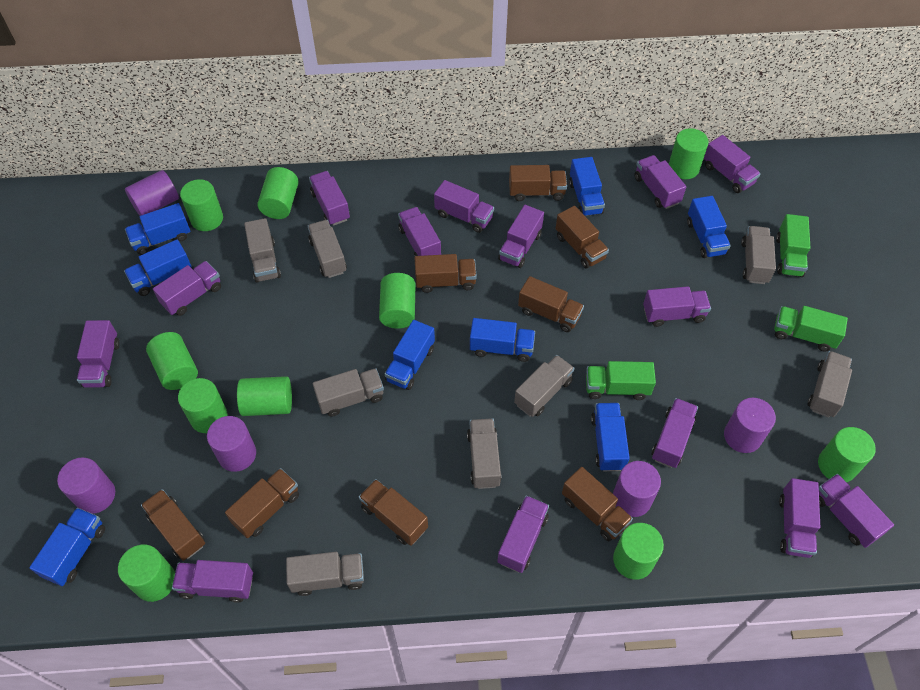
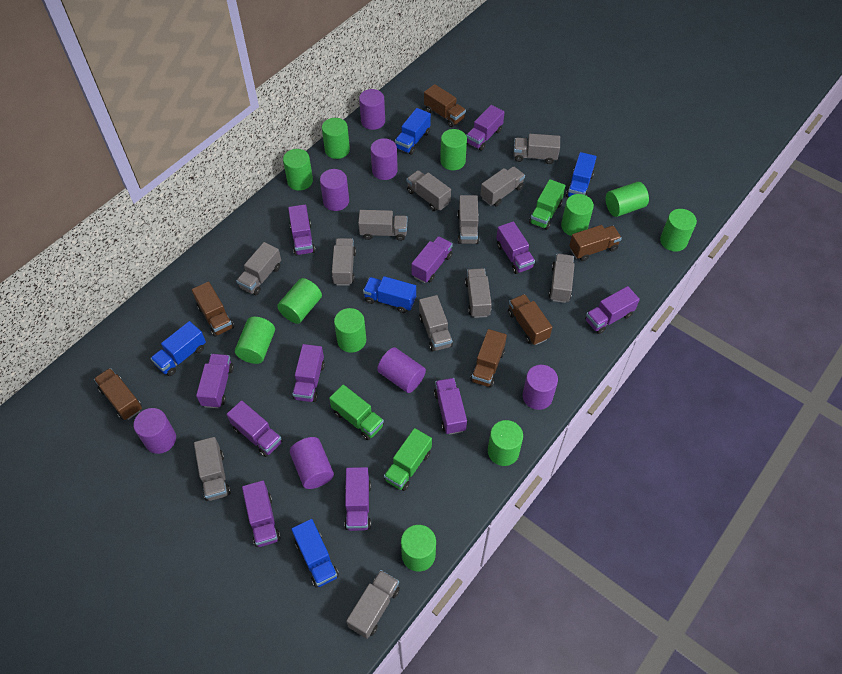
blue truck: [29,508,105,586] [124,240,192,296] [125,203,191,255] [385,320,435,390] [470,318,535,362] [569,157,605,216] [591,403,630,471] [687,196,731,258] = 8 -> [150,321,206,376] [291,519,339,588] [363,276,416,313] [395,108,431,155] [566,152,597,197] = 5
brown truck: [141,489,205,561] [225,468,299,538] [359,479,428,546] [415,254,477,293] [509,165,567,201] [518,276,584,332] [556,206,609,269] [562,467,633,541] = 8 -> [94,368,142,420] [192,282,234,337] [424,84,466,127] [470,329,507,387] [508,294,552,345] [569,225,622,261] = 6
green cylinder: [118,544,175,602] [146,332,198,390] [178,378,227,433] [180,179,223,231] [237,376,292,416] [257,167,299,219] [379,273,415,329] [613,523,664,580] [669,128,709,179] [818,427,876,482] = 10 -> [235,317,275,364] [277,278,322,324] [283,149,313,191] [322,118,350,159] [334,308,366,353] [401,525,436,572] [440,129,467,170] [488,420,523,466] [561,194,594,236] [605,182,649,217] [660,209,697,252] = 11
grey truck: [244,218,281,283] [286,552,364,596] [308,220,347,278] [313,368,384,417] [467,418,502,489] [514,355,575,417] [741,226,776,284] [808,351,852,418] = 8 -> [194,437,231,501] [236,242,281,295] [332,238,356,285] [346,570,400,639] [358,210,408,241] [407,170,451,211] [419,295,453,351] [457,195,479,244] [465,268,492,318] [480,166,525,206] [514,134,560,164] [549,254,575,303] = 12
purple cylinder: [57,457,115,514] [125,170,179,216] [207,416,256,472] [613,461,661,517] [724,398,776,453] = 5 -> [133,408,176,454] [289,437,334,489] [320,169,349,211] [359,89,385,130] [370,138,398,180] [377,347,426,393] [522,365,558,410] = 7
purple truck: [77,320,120,388] [153,261,221,316] [172,560,253,603] [309,171,350,226] [398,207,441,258] [434,180,494,233] [497,495,549,573] [498,205,544,268] [634,155,686,209] [643,286,711,327] [651,398,698,468] [704,135,761,193] [779,478,820,558] [819,474,894,548] = 14 -> [196,354,234,408] [227,400,283,457] [242,480,281,547] [288,205,315,256] [292,344,325,402] [345,467,371,531] [411,236,453,283] [434,378,467,435] [466,105,504,151] [496,221,535,274] [585,286,640,334] = 11

